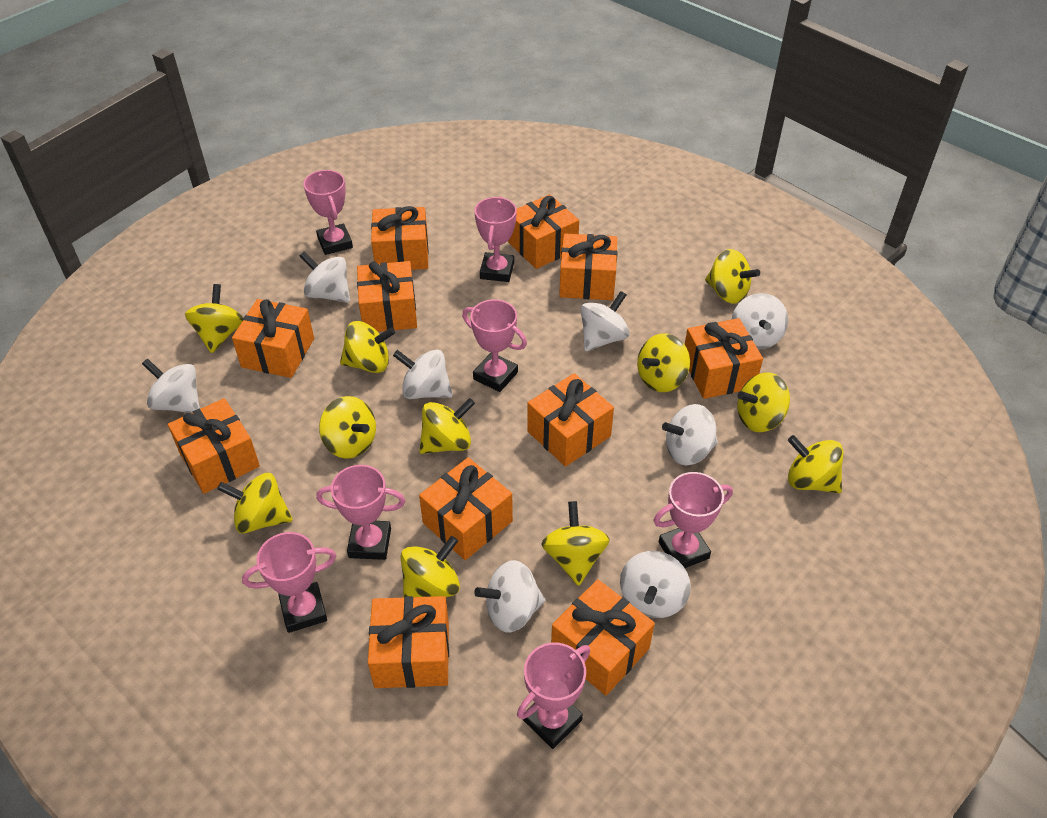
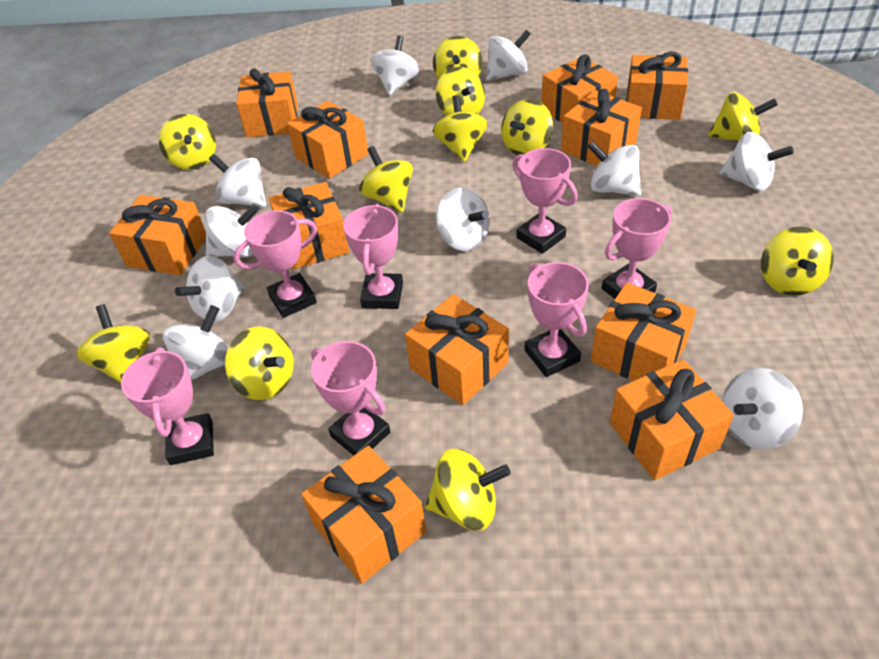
white spinning top: [142,359,200,413] [299,251,350,303] [393,350,453,399] [474,560,545,632] [581,291,630,351] [620,551,691,618] [662,404,718,465] [732,293,788,350] = 8 -> [163,305,228,381] [175,256,244,323] [204,205,259,257] [209,154,266,207] [371,35,420,96] [436,188,490,251] [486,30,531,81] [587,141,641,196] [719,132,794,191] [722,368,803,449] = 10

